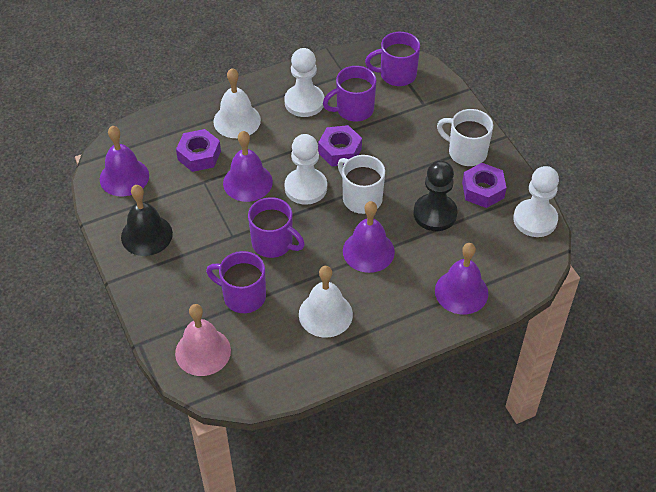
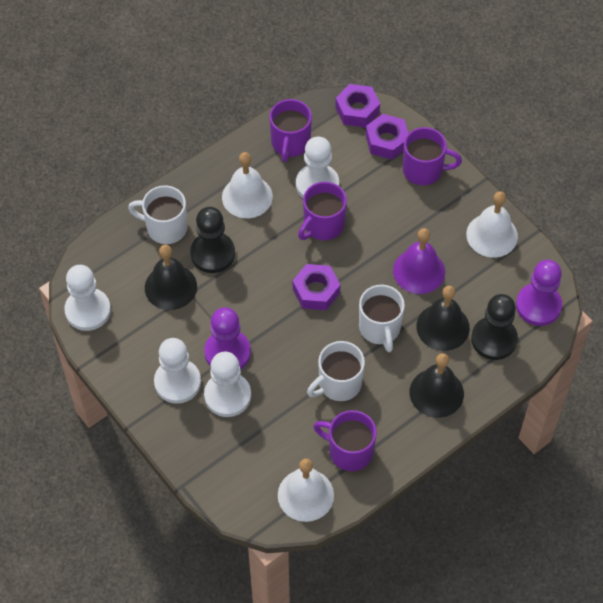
black bell: [121,185,173,256] = 1 -> [145,244,197,310] [410,353,464,418] [416,286,470,351] = 3
black pawn: [414,160,458,231] = 1 -> [190,207,235,273] [471,294,518,360] = 2
pink bell: [175,304,231,376] = 1 -> none = 0
purple bell: [100,126,149,196] [223,131,273,202] [343,201,395,273] [435,243,488,314] = 4 -> [393,228,445,294] = 1
purple pawn: none = 0 -> [204,307,251,370] [516,260,562,326] = 2
white bell: [213,68,261,138] [299,266,353,338] = 2 -> [222,152,273,218] [278,459,334,522] [466,191,518,258] = 3
white mug: [338,155,385,214] [437,109,493,166] = 2 -> [128,185,188,244] [307,341,365,401] [359,285,405,352] = 3
white pawn: [284,48,324,117] [285,134,327,205] [513,166,559,237] = 3 -> [64,265,111,331] [154,338,201,404] [204,352,251,417] [296,137,339,198] = 4

